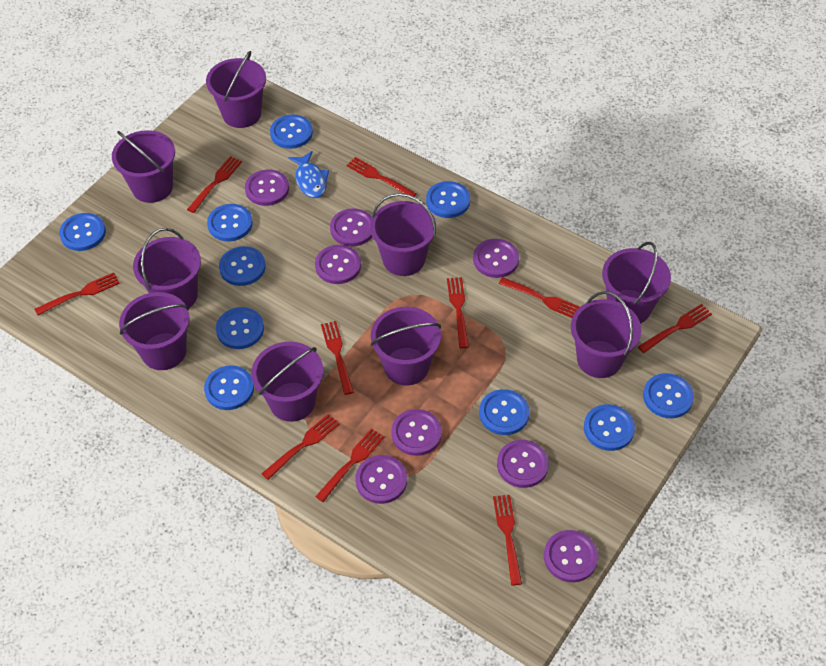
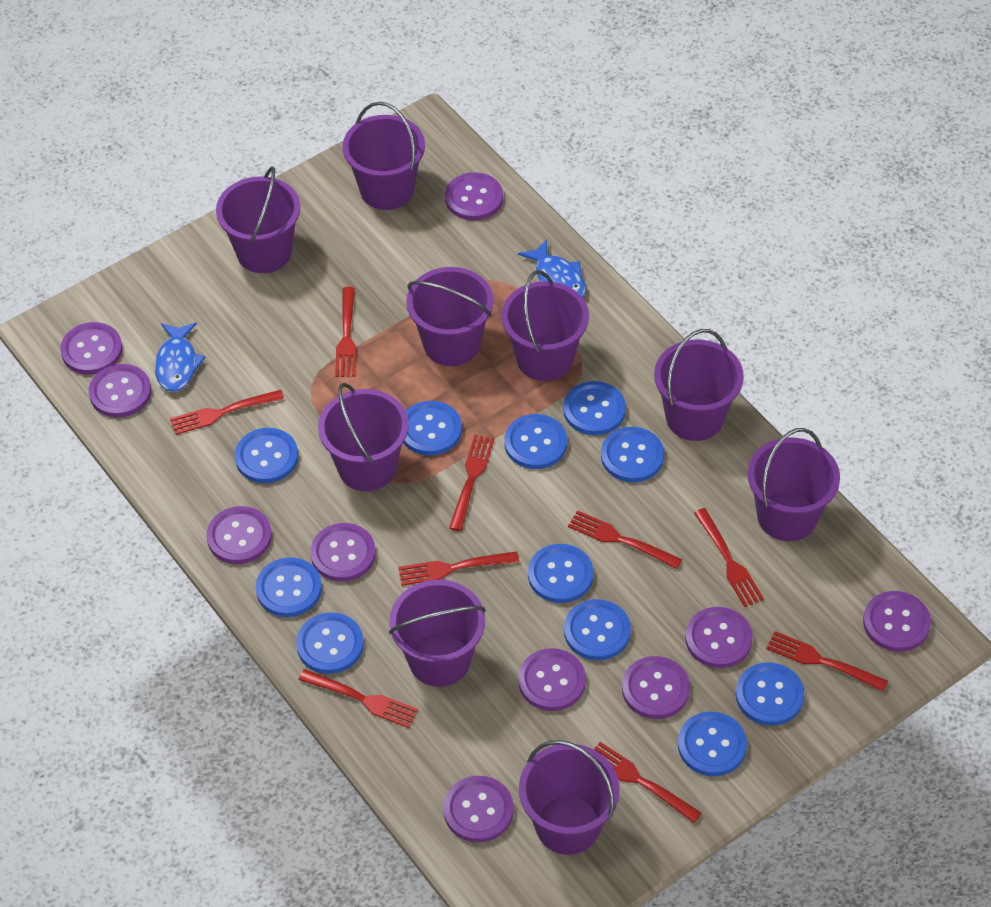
blue button: [59,213,106,251] [204,365,254,410] [207,204,253,241] [216,307,264,349] [219,246,265,286] [270,114,313,149] [426,181,470,218] [479,389,530,435] [584,404,635,451] [643,373,694,418] = 10 -> [235,428,298,483] [256,557,322,617] [296,612,364,674] [403,401,462,456] [504,414,567,469] [528,544,593,603] [563,381,626,435] [564,599,631,660] [601,427,664,482] [678,712,747,776] [736,662,804,726] = 11
blue fish: [288,151,329,198] = 1 -> [155,322,206,392] [518,239,586,298] = 2
purple button: [245,169,289,206] [315,245,361,284] [330,208,372,246] [355,455,407,504] [391,409,442,456] [473,239,519,278] [497,440,549,488] [544,530,598,582] = 8 -> [60,322,123,374] [89,364,151,418] [206,506,272,564] [310,523,376,581] [443,776,514,843] [445,172,503,221] [518,648,586,711] [622,656,690,719] [685,607,753,668] [863,591,931,652] = 10
red fork: [35,272,120,315] [187,156,242,213] [262,414,339,480] [315,428,384,502] [321,321,354,395] [346,157,417,197] [447,277,469,348] [493,495,522,585] [499,277,580,318] [638,304,712,353] = 10 -> [170,390,284,435] [299,669,418,728] [335,287,357,377] [398,551,519,586] [449,435,494,531] [568,510,682,569] [594,742,702,823] [694,508,764,607] [766,631,888,692] = 9

